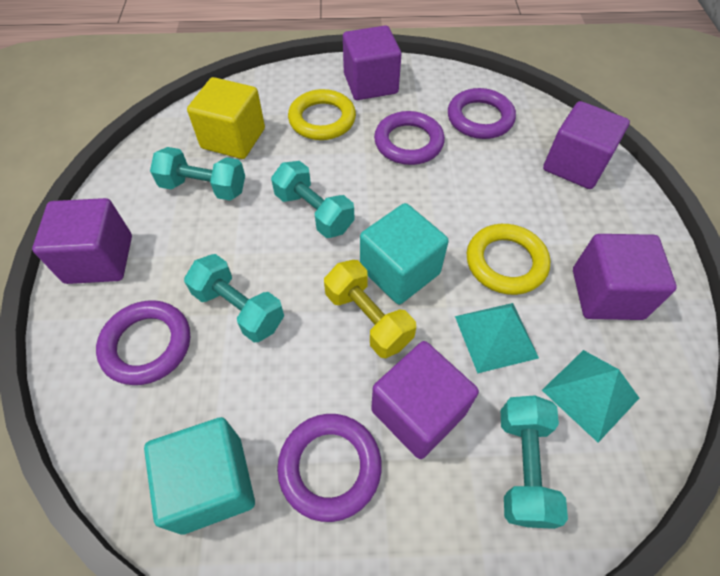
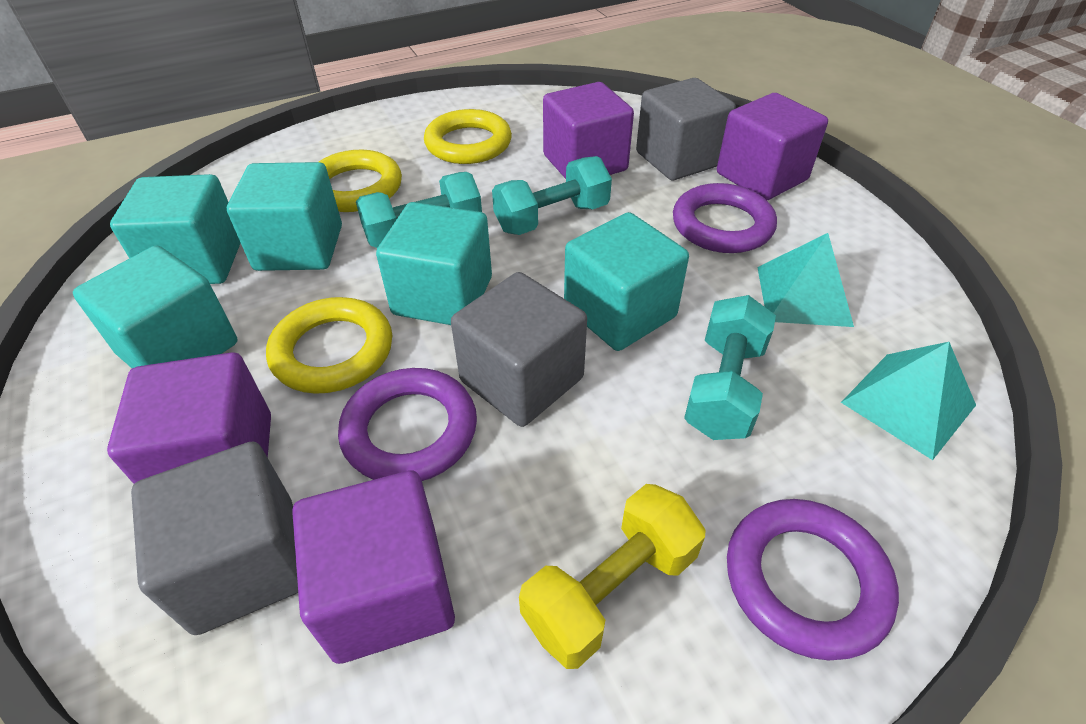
grey cube: none = 0 -> [131,441,298,635] [451,272,587,427] [636,78,736,180] = 3
purple cube: [32,198,132,284] [343,25,401,100] [371,341,479,459] [543,101,630,189] [573,234,677,320] = 5 -> [107,352,271,484] [292,471,455,664] [543,82,634,179] [717,93,828,200] = 4
purple ring: [96,300,190,385] [277,414,382,522] [374,111,445,165] [448,88,516,139] = 4 -> [338,368,477,481] [673,183,777,253] [727,499,899,660] = 3
turquoise cube: [144,417,255,535] [360,203,449,305] = 2 -> [73,245,238,368] [110,174,240,284] [227,162,342,271] [376,202,492,325] [564,212,689,351] = 5
turquoise dumbbell: [150,147,245,201] [184,254,284,342] [271,161,354,238] [501,395,568,529] = 4 -> [356,172,482,248] [492,156,612,235] [684,295,776,440] = 3
yellow cube: [187,77,265,159] = 1 -> none = 0
yellow ring: [288,89,356,140] [467,224,550,295] = 2 -> [266,297,392,394] [319,150,402,212] [424,109,512,164] = 3

